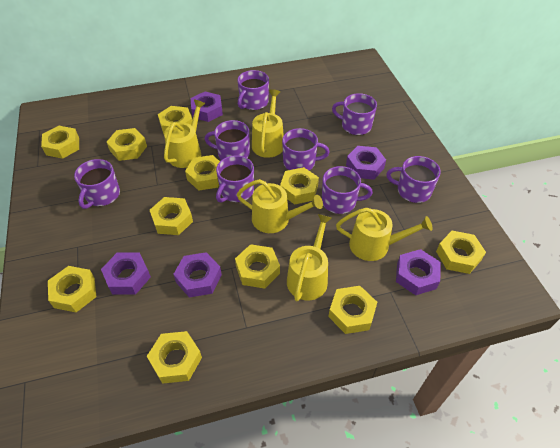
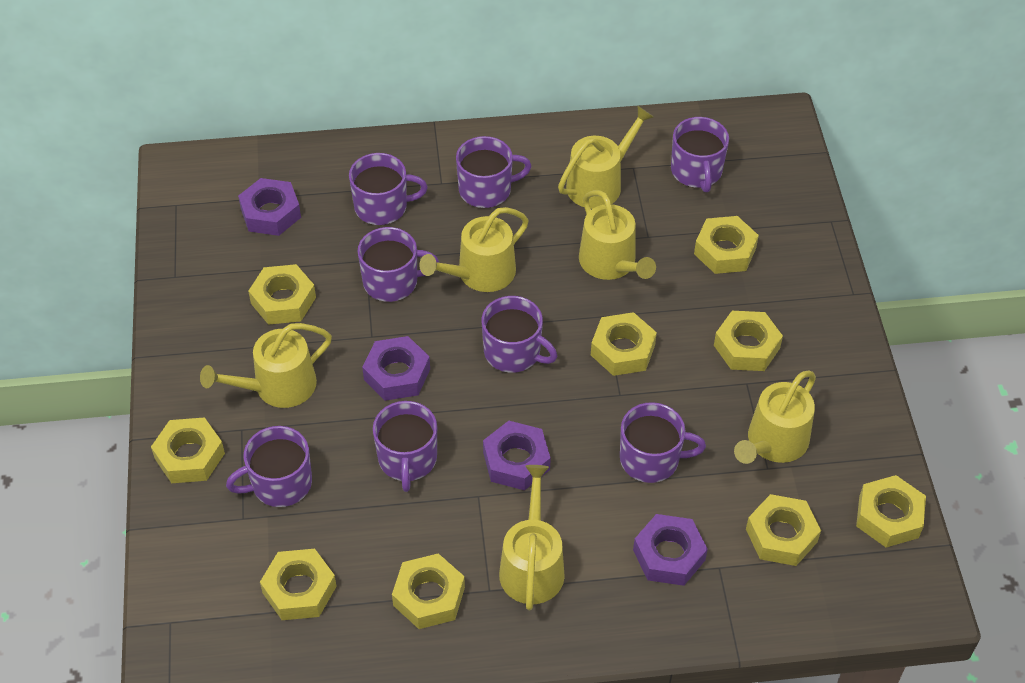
purple nut: [101,253,151,295] [173,252,222,297] [191,92,223,122] [346,146,386,180] [396,249,441,295] = 5 -> [238,178,301,236] [362,336,430,401] [483,421,551,490] [633,514,708,586] = 4
yellow nut: [41,126,79,159] [48,266,97,312] [107,128,147,161] [147,331,202,384] [150,197,193,235] [158,106,192,134] [185,155,220,191] [235,244,280,289] [280,167,319,205] [328,286,377,334] [436,231,486,274] = 11 -> [151,417,225,483] [248,264,316,325] [260,549,337,620] [392,553,465,629] [591,312,657,376] [694,216,759,274] [714,311,783,371] [746,494,821,566] [856,475,926,548] = 9
yellow watering can: [164,100,206,168] [237,179,323,233] [252,89,284,158] [287,214,332,301] [336,208,433,261] = 5 -> [200,323,332,408] [419,207,529,292] [499,465,565,610] [558,106,654,209] [579,190,656,280] [734,371,816,464] = 6

